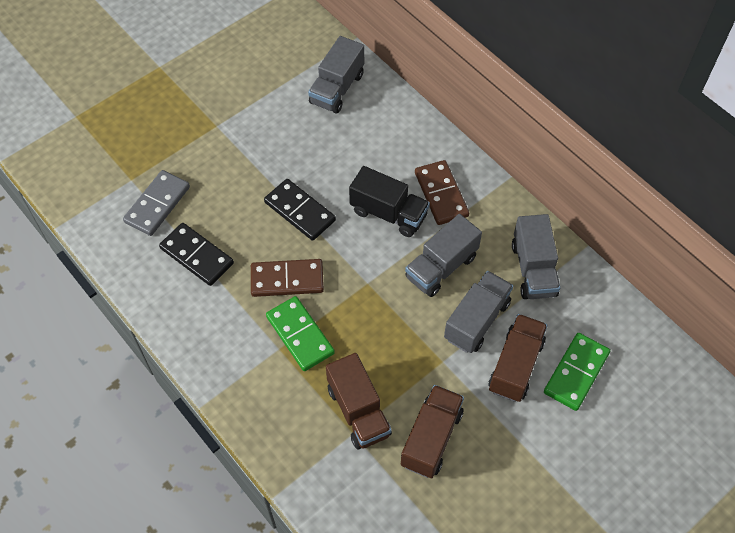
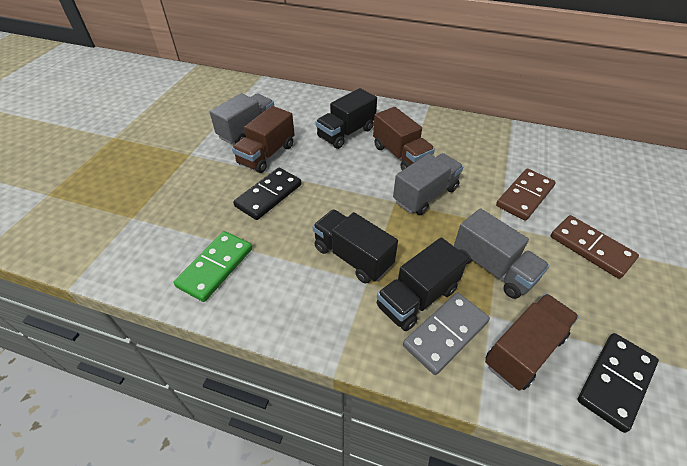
black truck: [349,166,430,237] = 1 -> [312,209,398,283] [315,88,377,149] [377,237,468,331] = 3
green domino: [266,296,335,371] [544,333,610,411] = 2 -> [173,231,252,302] = 1
grey truck: [308,36,364,114] [405,214,482,297] [444,271,513,353] [512,214,560,299] = 4 -> [210,93,274,144] [393,153,463,215] [454,208,550,299] = 3

